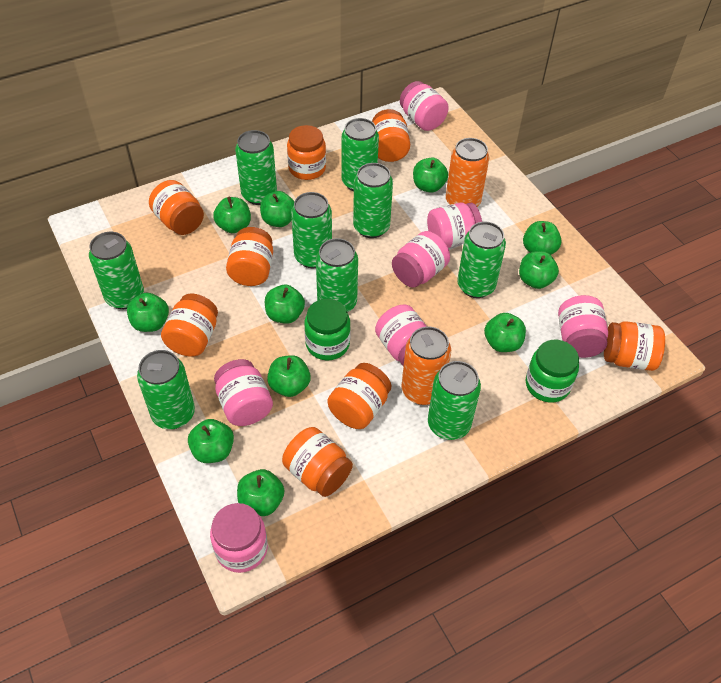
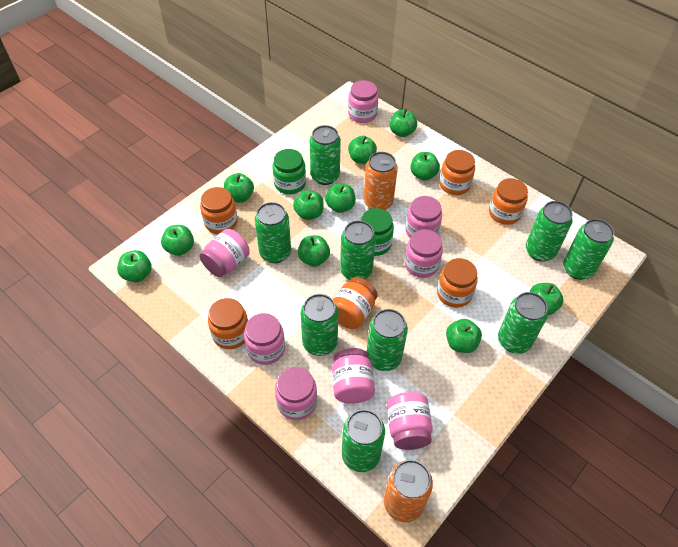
orange jar: [149,180,204,235] [161,294,218,357] [226,227,273,286] [282,427,353,497] [287,125,326,180] [327,363,391,429] [372,109,410,162] [604,321,665,371] = 8 -> [200,187,238,234] [208,298,248,349] [333,277,378,329] [437,258,478,308] [439,150,475,195] [489,178,528,225] = 6
pink jar: [210,503,268,573] [214,359,273,426] [375,304,427,366] [392,231,450,288] [400,81,449,131] [427,203,482,248] [558,295,608,358] = 7 -> [199,229,250,277] [244,313,285,365] [275,367,317,420] [332,348,375,404] [348,80,379,123] [387,392,433,450] [404,229,443,278] [405,196,442,238] = 8

